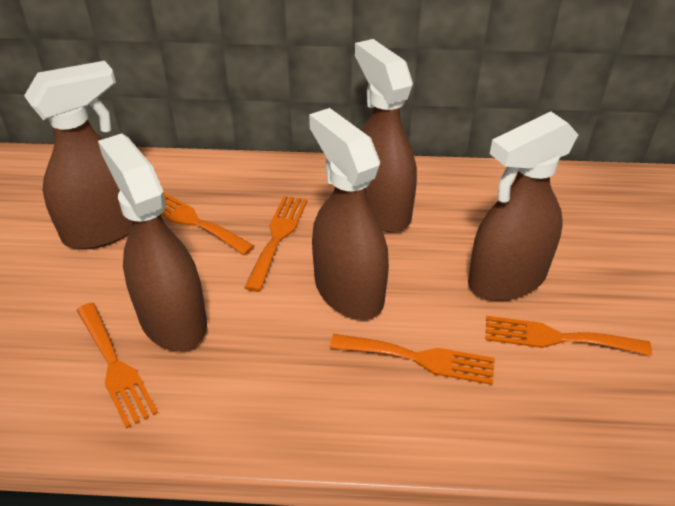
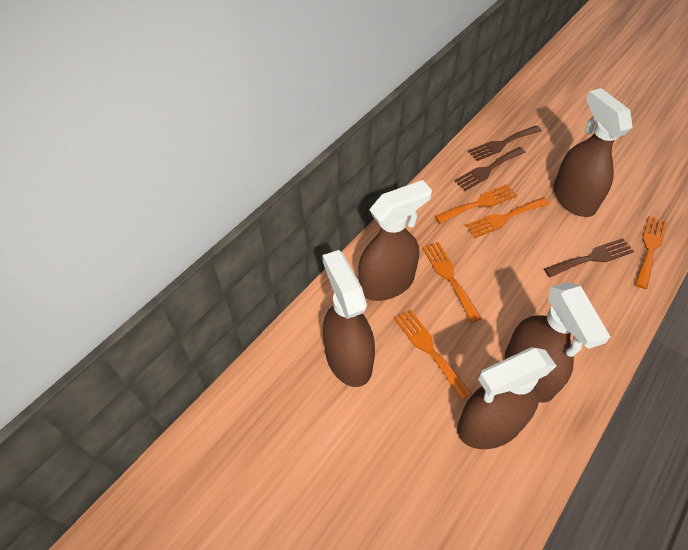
brown fork: none = 0 -> [454,147,526,191] [468,125,541,161] [544,238,634,277] = 3

